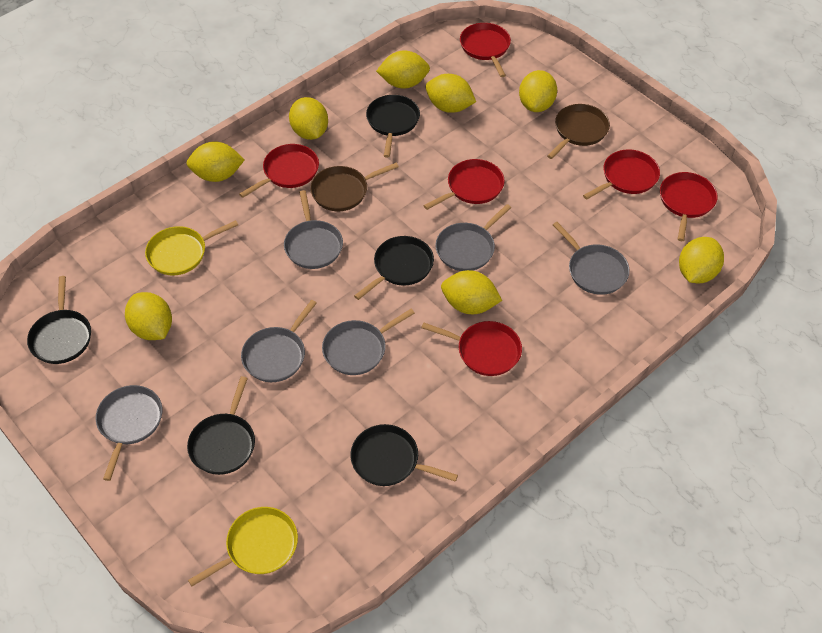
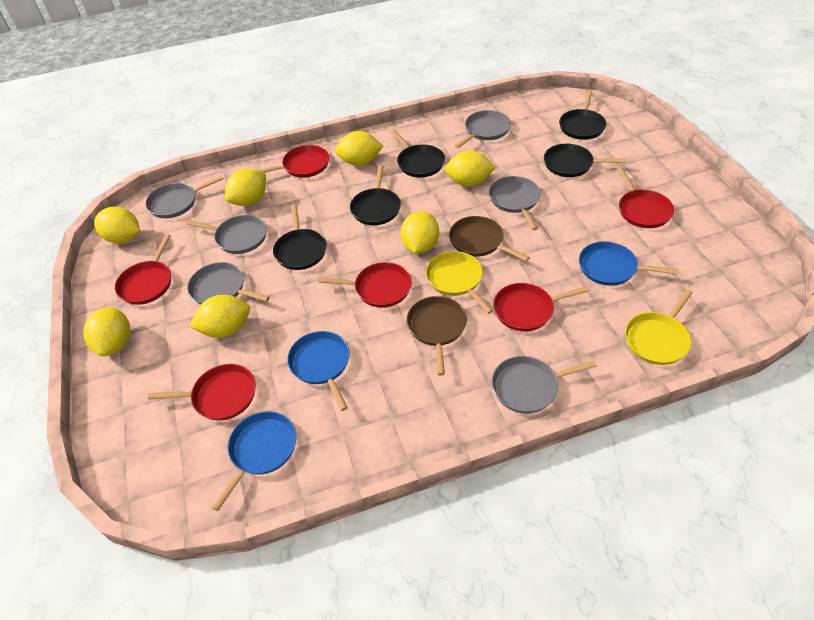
blue pan: none = 0 -> [211,411,296,511] [287,331,350,411] [579,241,677,286] = 3
yellow lemon: [125,292,172,340] [186,141,245,182] [289,97,328,140] [376,50,430,88] [426,74,476,113] [441,270,502,314] [519,70,557,112] [679,237,724,283] = 8 -> [83,307,131,356] [94,207,140,244] [189,295,250,338] [225,169,266,206] [335,131,383,166] [401,211,439,254] [444,150,496,186] = 7

